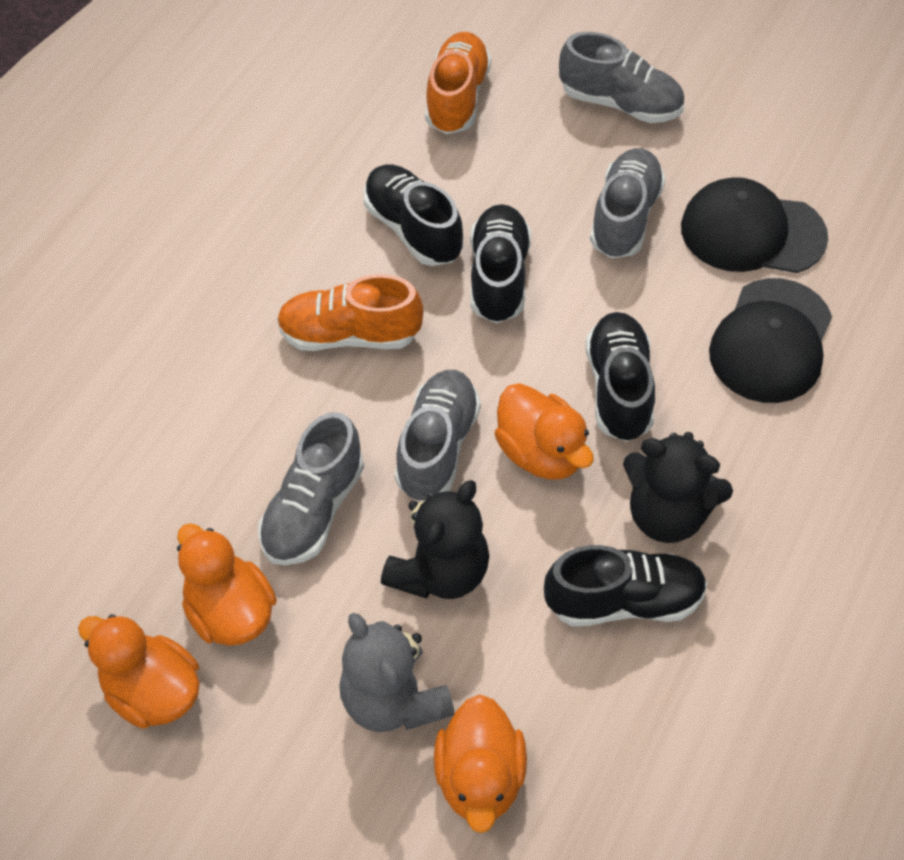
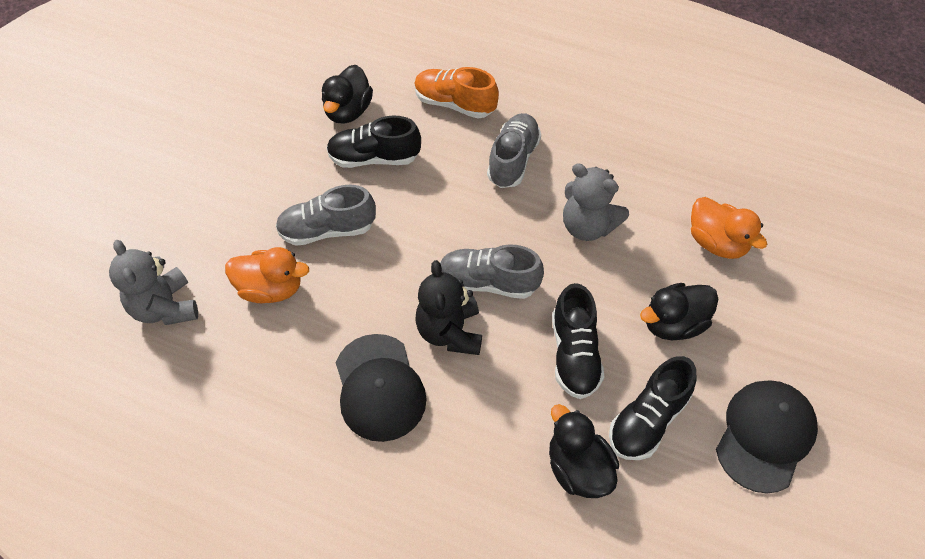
black duck: none = 0 -> [322,65,373,124] [549,404,619,498] [640,283,718,340] = 3
black shoe: [364,165,463,266] [470,204,531,323] [544,545,707,626] [586,312,655,442] = 4 -> [326,116,421,168] [552,283,604,399] [609,356,697,460] = 3
black teddy bear: [381,480,489,599] [623,432,733,543] = 2 -> [415,260,482,355] = 1
grey shoe: [258,412,364,565] [395,370,481,501] [559,32,684,123] [590,148,666,258] = 4 -> [276,185,376,246] [440,244,544,299] [487,113,541,188] = 3
grey teddy bear: [339,613,455,732] = 1 -> [109,240,198,325] [563,163,629,241] = 2
orange duck: [78,614,200,729] [177,523,277,646] [434,694,527,833] [495,383,594,480] = 4 -> [225,247,309,303] [691,197,767,259] = 2
orange shoe: [277,274,423,351] [425,32,491,134] = 2 -> [414,67,499,119] = 1

